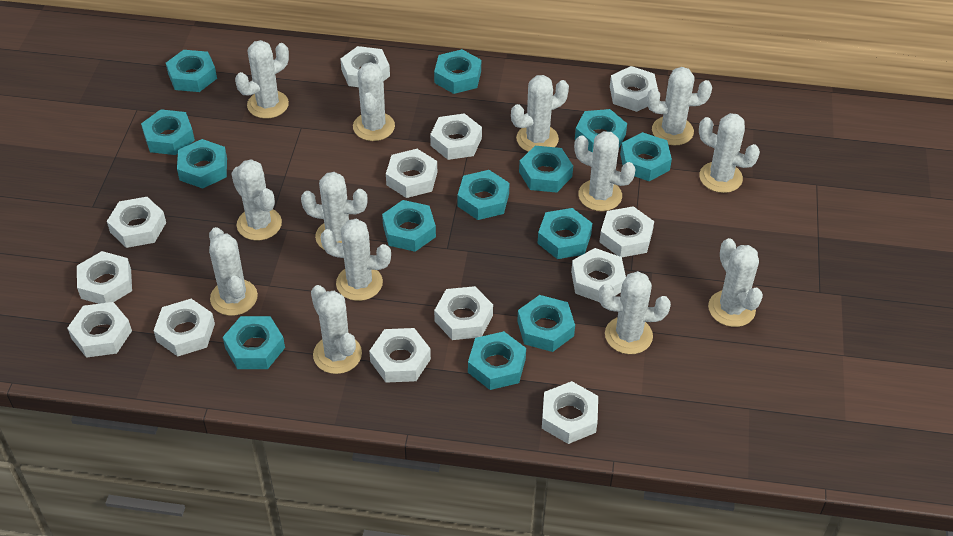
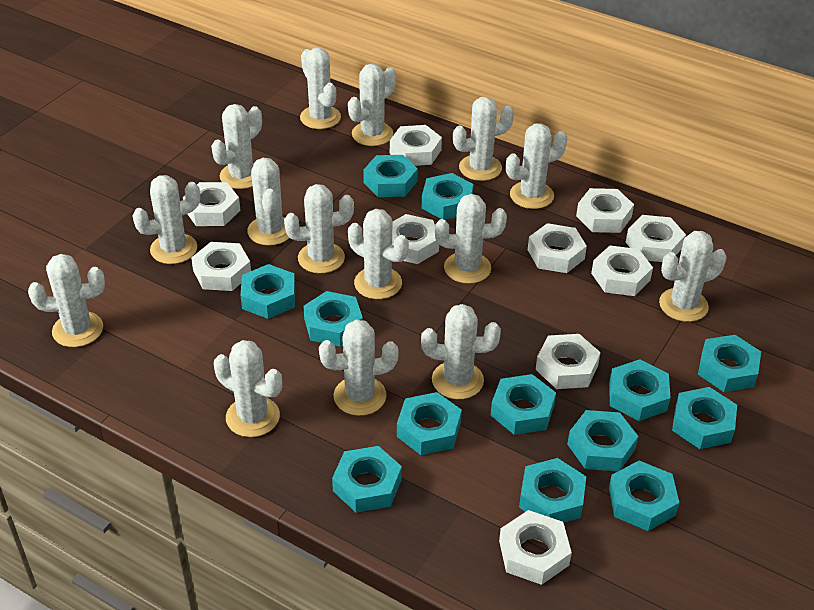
white cactus: [209,227,258,316] [231,159,282,240] [235,40,289,119] [301,172,368,250] [311,285,362,374] [321,219,391,301] [353,62,395,141] [511,75,569,152] [574,131,636,211] [599,271,671,354] [647,67,712,145] [699,113,760,193] [708,238,763,327] = 13 -> [28,254,105,347] [132,175,200,264] [211,104,262,189] [214,340,282,437] [247,158,289,246] [284,184,354,274] [300,48,341,129] [319,320,399,416] [348,64,396,146] [348,209,409,299] [421,304,501,399] [435,194,507,284] [453,97,514,181] [506,124,568,209] [659,231,727,322] = 15
white nut: [67,302,132,358] [77,251,132,304] [107,197,166,248] [153,299,215,356] [340,46,390,87] [369,328,431,383] [386,149,437,198] [430,113,482,160] [434,286,493,340] [542,381,598,444] [571,248,626,302] [599,206,654,257] [610,66,658,112] = 13 -> [183,182,240,226] [191,242,251,291] [390,125,442,166] [392,214,439,264] [499,510,572,585] [528,223,587,273] [536,334,601,389] [576,188,634,233] [591,246,653,296] [626,215,686,262] = 10

